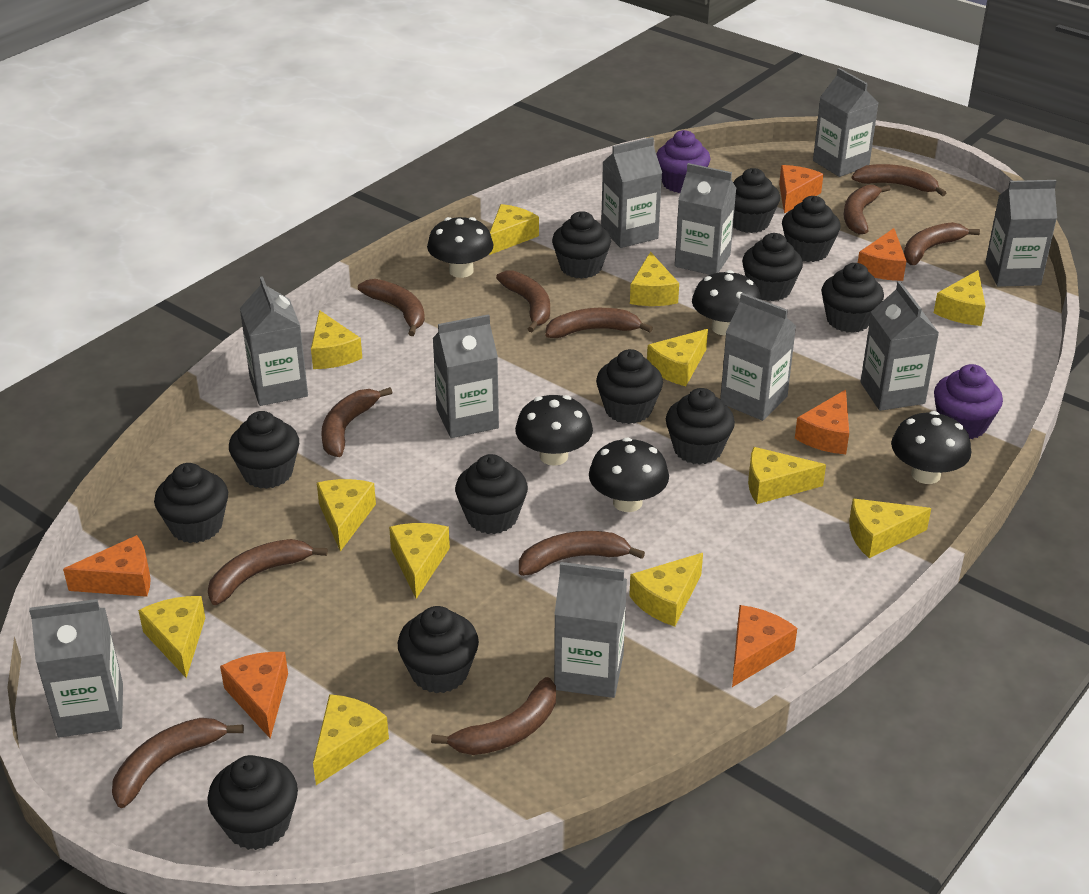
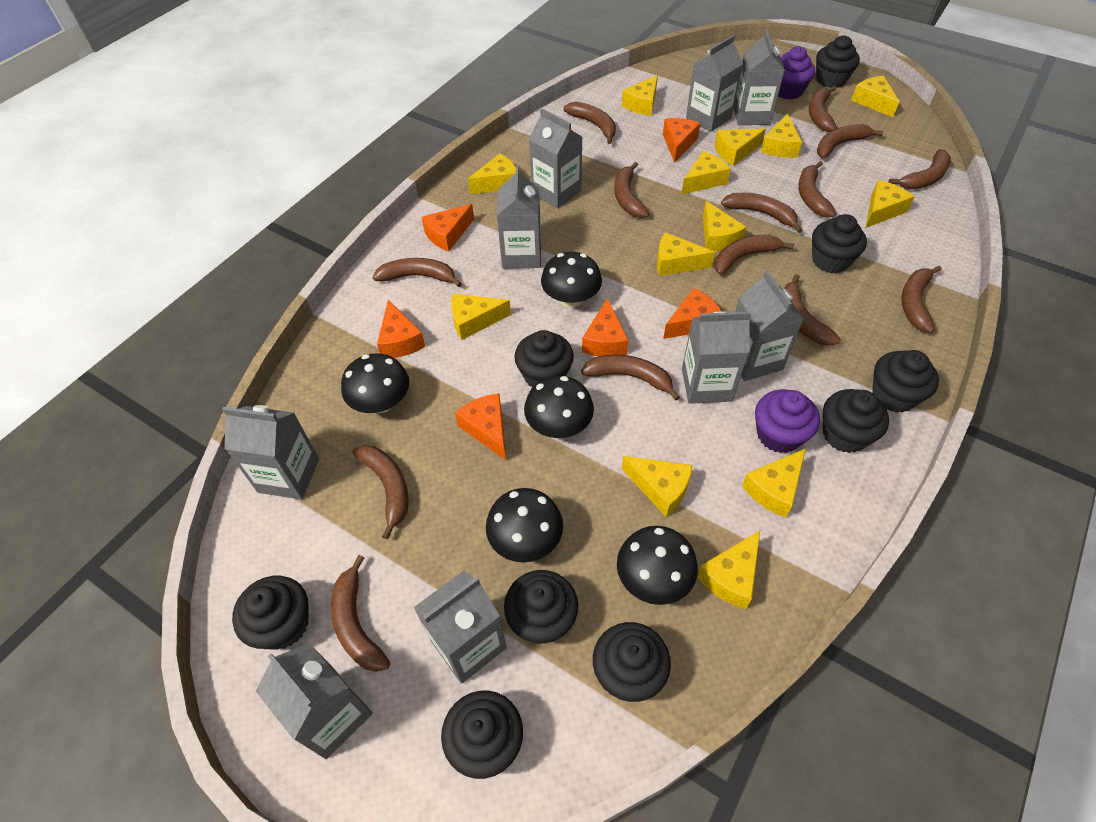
black cupcake: [154,463,228,543] [207,755,298,850] [229,411,299,489] [398,606,479,693] [455,454,528,534] [552,211,611,279] [596,349,663,424] [666,388,735,465] [733,168,780,233] [742,233,803,301] [782,196,840,262] [821,263,884,333] = 12 -> [232,576,309,650] [441,691,523,779] [504,570,578,644] [514,330,574,388] [593,622,671,702] [812,214,867,273] [816,35,860,88] [823,389,889,453] [872,350,939,413] = 9
brown banana: [112,718,244,808] [208,539,328,605] [321,387,393,457] [358,279,425,336] [431,677,556,755] [496,271,550,332] [519,531,645,576] [545,308,653,338] [844,185,890,234] [852,164,946,196] [904,222,980,265] = 11 -> [331,555,390,672] [352,445,409,540] [372,258,462,287] [563,102,616,144] [581,355,680,401] [614,162,649,218] [715,235,794,275] [721,193,802,233] [784,274,841,346] [798,161,837,218] [809,86,837,132] [817,124,883,158] [889,149,951,189] [901,266,941,333] = 14
grey carton: [29,599,123,737] [240,276,308,406] [433,314,499,438] [554,562,627,698] [601,137,662,248] [675,163,736,275] [720,293,796,421] [813,68,879,177] [860,281,939,411] [985,180,1057,287] = 10 -> [222,405,319,499] [256,643,372,759] [414,570,507,684] [497,166,541,269] [529,108,582,208] [682,311,751,404] [686,35,743,132] [734,30,785,125] [735,270,804,381] = 9
yellow cheese: [138,596,205,678] [311,310,362,369] [313,694,389,785] [317,479,376,552] [389,523,450,599] [489,204,539,255] [629,553,703,627] [630,252,679,306] [647,329,708,386] [748,447,826,504] [849,499,931,558] [934,270,986,326] = 12 -> [451,294,511,340] [468,154,516,194] [622,75,658,116] [622,456,693,517] [657,232,715,276] [681,151,731,195] [697,531,760,609] [703,201,746,252] [715,128,766,166] [742,448,806,518] [761,113,802,158] [851,76,899,117] [866,180,915,228] = 13

